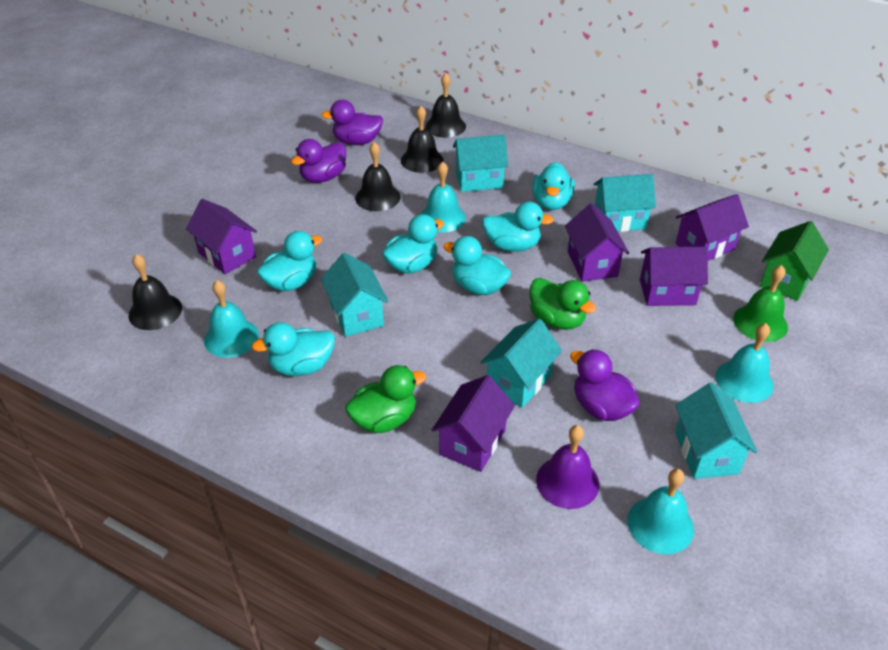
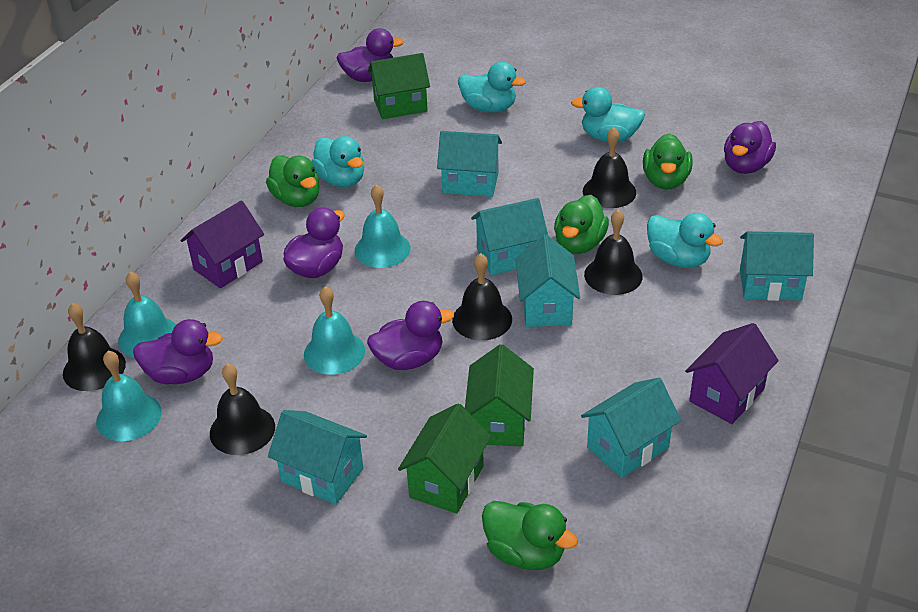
black bell: [128,254,182,330] [355,142,400,211] [401,106,443,173] [425,73,466,138] = 4 -> [63,303,126,391] [210,363,275,455] [452,253,512,340] [583,127,636,208] [584,210,643,295] = 5
green bell: [733,265,788,342] = 1 -> none = 0
green duck: [345,365,426,433] [529,278,596,330] = 2 -> [266,155,320,207] [482,501,578,570] [554,195,609,254] [643,133,693,189] = 4
green house: [760,221,829,301] = 1 -> [368,53,430,119] [398,403,491,514] [465,344,534,446] = 3
purple bell: [536,425,599,509] = 1 -> none = 0
purple duck: [291,139,346,183] [321,100,383,145] [570,349,640,421] = 3 -> [133,319,223,384] [283,207,345,278] [337,28,404,82] [367,301,454,370] [724,121,776,174] = 5
purple house: [186,199,257,274] [432,375,515,472] [565,203,629,282] [640,247,708,306] [676,194,749,261] = 5 -> [180,200,264,288] [685,323,779,424] = 2
turquoise duck: [252,322,335,376] [257,231,322,292] [382,214,444,274] [443,236,511,295] [482,202,554,252] [532,162,575,210] = 6 -> [312,136,364,187] [458,62,526,113] [571,87,645,142] [647,213,723,268] = 4
turquoise house: [321,253,389,337] [453,135,508,192] [480,319,562,408] [594,174,656,232] [675,383,757,479] = 5 -> [268,410,367,505] [437,131,502,197] [471,198,548,275] [516,234,580,327] [581,378,681,478] [740,231,814,301] = 6

